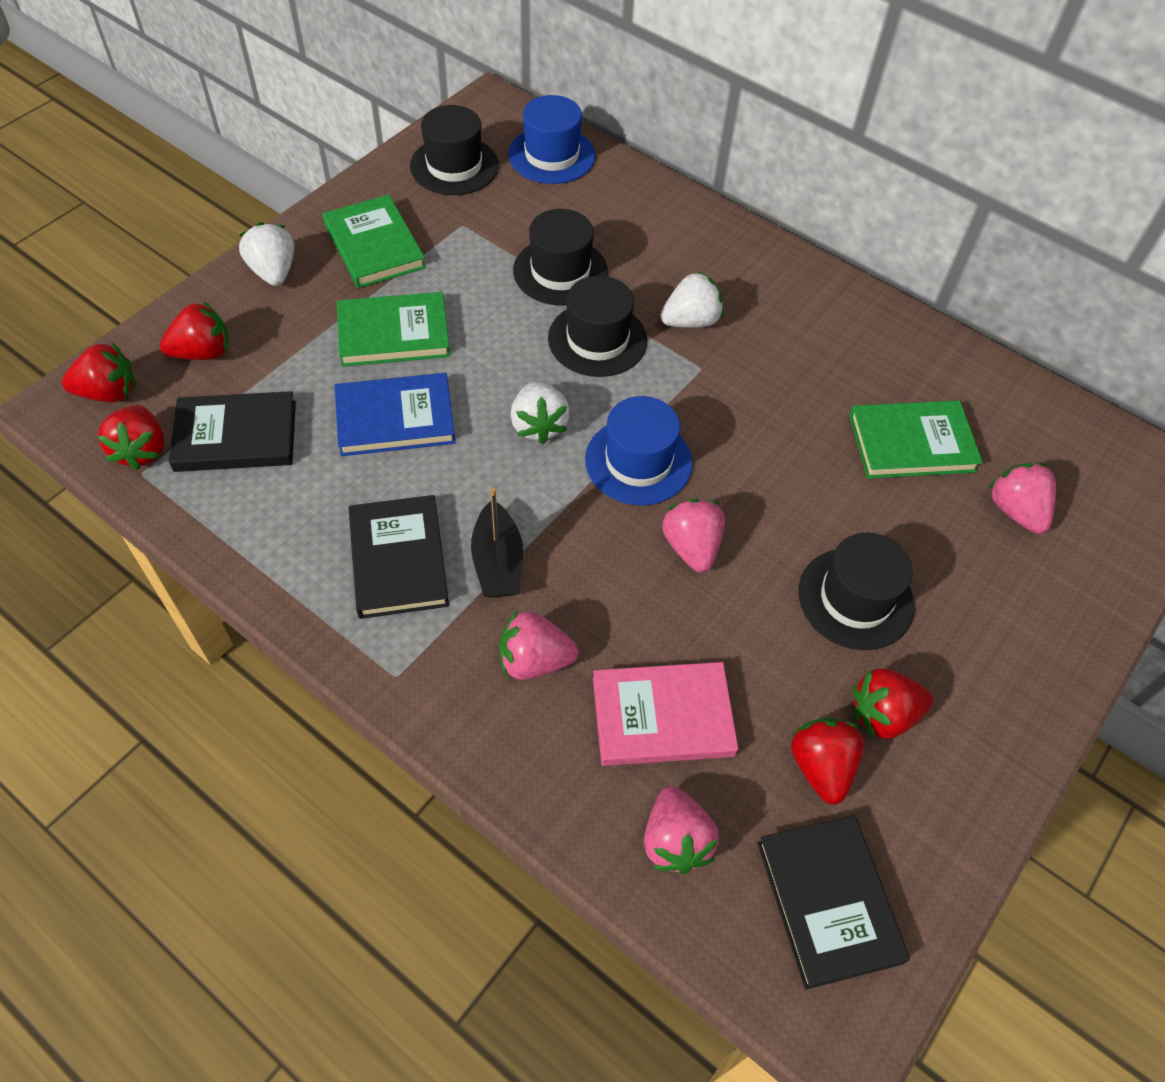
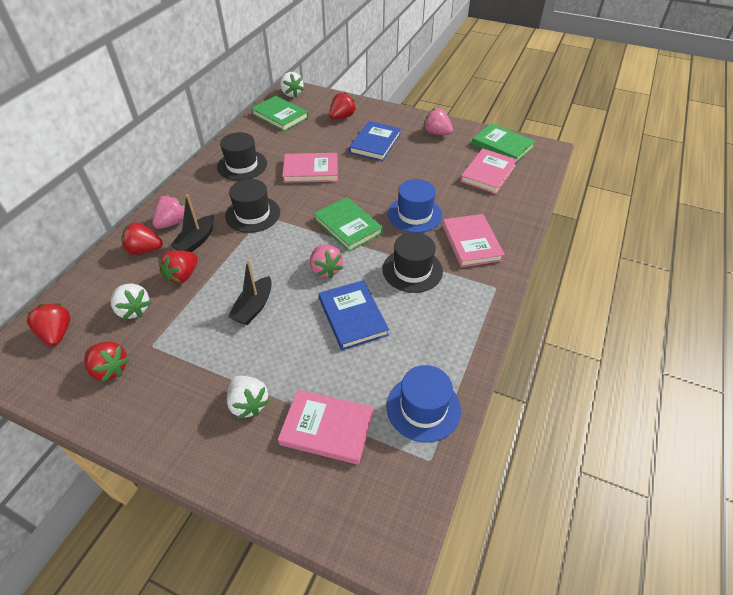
black boat: [471,488,523,598] = 1 -> [170,194,214,252] [228,260,272,325] = 2
black book: [169,391,296,472] [349,495,449,619] [757,815,910,990] = 3 -> none = 0
black hat: [410,105,499,195] [513,209,608,306] [548,276,647,377] [799,533,915,650] = 4 -> [217,132,267,181] [225,179,280,233] [382,232,443,293] = 3
blue book: [334,373,456,456] = 1 -> [319,280,389,350] [349,121,401,161] = 2
pink book: [593,662,738,766] = 1 -> [278,389,373,465] [282,153,338,183] [442,214,505,267] [460,148,518,194] = 4
pink strawberry: [499,610,579,680] [644,786,719,874] [662,499,725,573] [989,463,1056,534] = 4 -> [152,195,185,229] [310,245,343,278] [423,108,453,135] = 3

